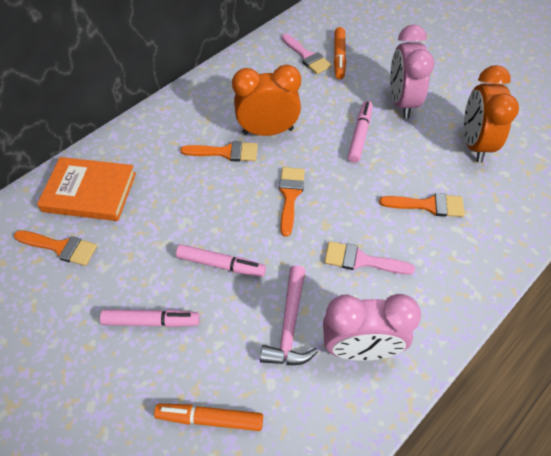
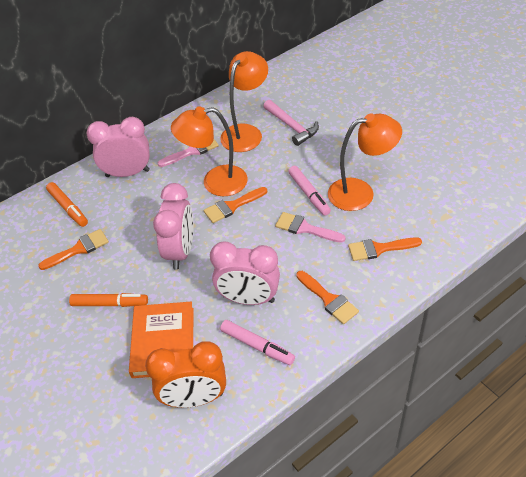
orange clock: [232,64,301,136] [464,65,519,163] = 2 -> [145,341,226,408] = 1
orange lamp: none = 0 -> [171,107,248,196] [220,51,268,152] [328,113,402,211] = 3
pink clock: [323,294,421,361] [390,24,435,118] = 2 -> [86,117,150,177] [153,183,194,269] [210,242,280,305] = 3
pink marker: [100,309,200,327] [176,244,266,277] [348,101,373,163] = 3 -> [220,320,295,365] [288,166,331,216] = 2

